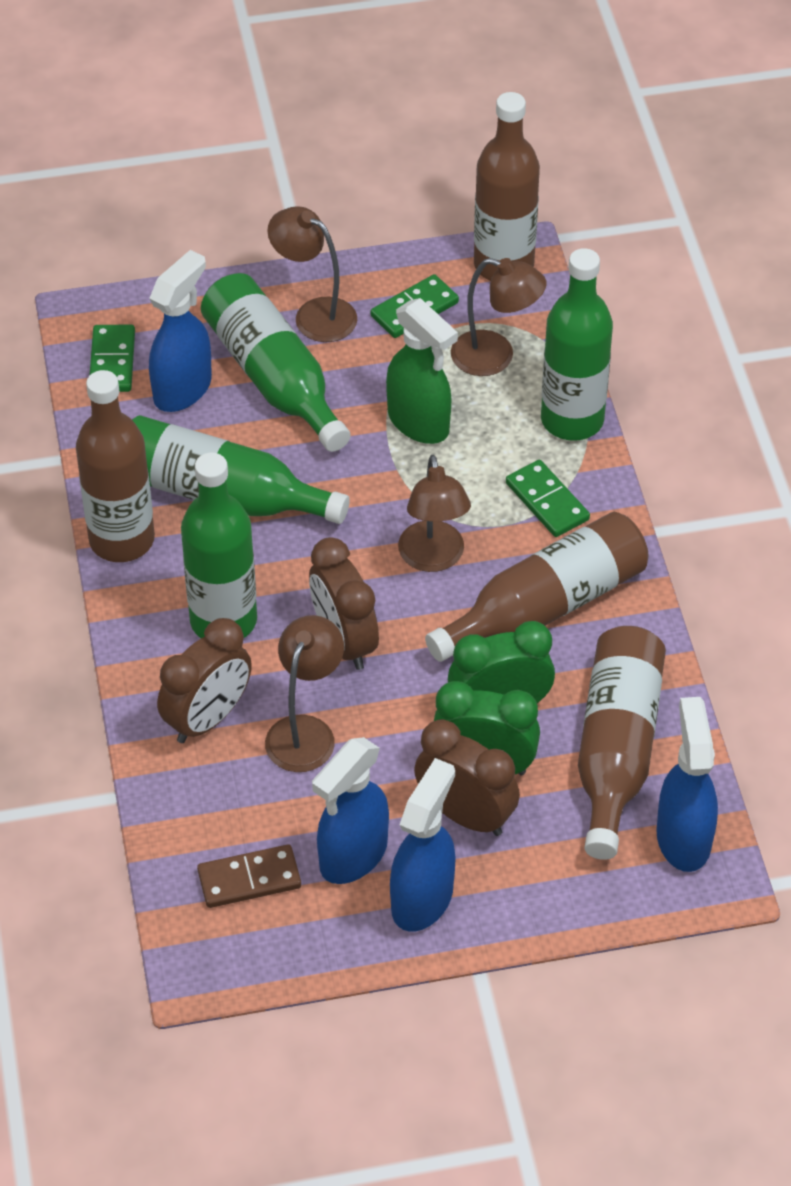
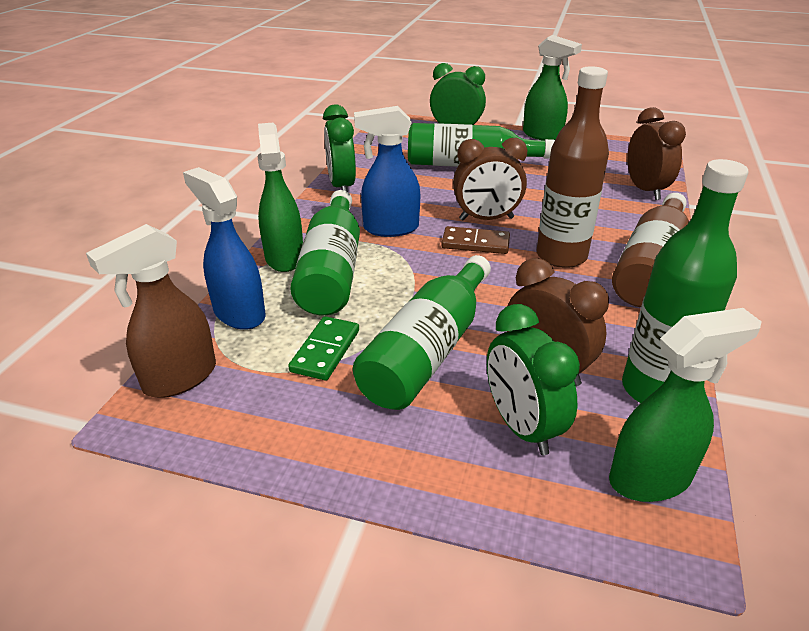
blue spray bottle: [149,250,212,412] [312,737,389,884] [390,758,456,932] [656,697,718,872] = 4 -> [183,167,265,330] [354,106,420,237] = 2
brown bottle: [76,370,155,562] [425,512,648,662] [474,92,540,281] [578,626,666,860] = 4 -> [537,66,609,268] [612,193,689,307] = 2
brown lamp: [265,615,344,772] [268,206,357,342] [398,455,471,572] [451,258,546,376] = 4 -> none = 0
brown spray bottle: none = 0 -> [86,224,216,398] = 1
green clock: [434,681,540,775] [448,621,555,703] = 2 -> [323,104,356,192] [430,63,486,125] [487,304,580,455] = 3
green domino: [89,325,135,392] [371,274,459,338] [506,460,590,537] = 3 -> [288,316,359,381] = 1
green spray bottle: [386,298,458,444] = 1 -> [258,123,303,272] [523,35,582,141] [609,308,761,502] = 3

